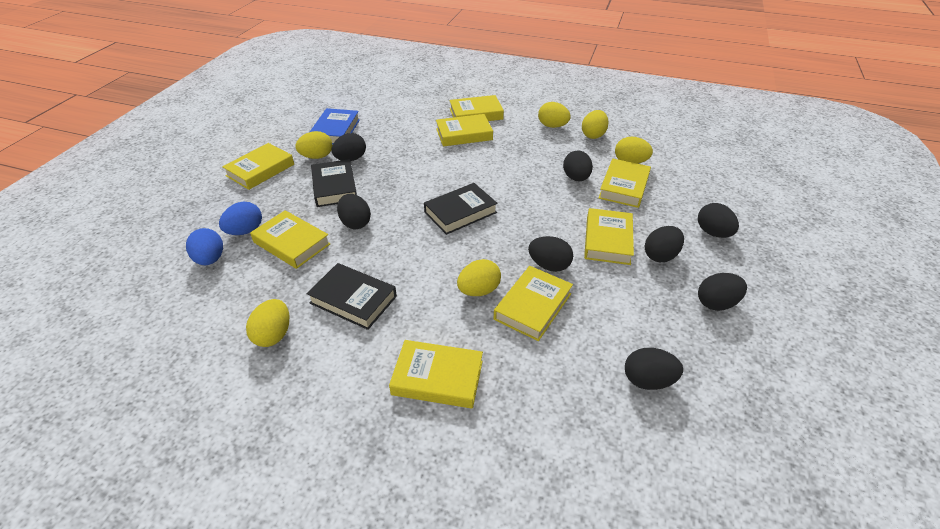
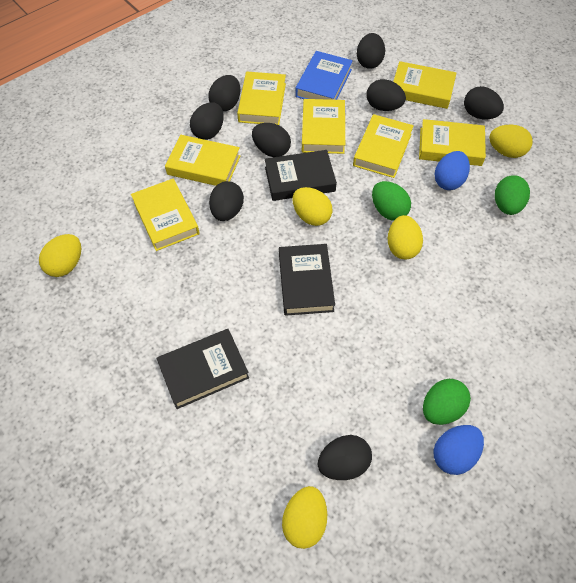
green egg: none = 0 -> [372,181,411,221] [423,379,471,425] [495,175,530,215] = 3
yellow book: [222,143,294,190] [250,210,330,269] [389,340,483,409] [436,114,493,147] [449,95,504,121] [494,266,573,341] [584,208,634,265] [599,158,651,208] = 8 -> [131,179,200,251] [165,135,240,186] [237,72,286,125] [302,99,345,154] [353,114,414,178] [393,61,456,109] [419,119,486,166] = 7
yellow egg: [246,299,289,347] [295,131,332,159] [457,259,501,296] [538,102,571,128] [582,110,609,139] [615,136,653,164] = 6 -> [39,234,81,277] [282,486,327,549] [292,187,333,226] [388,215,423,259] [489,124,532,158] = 5

